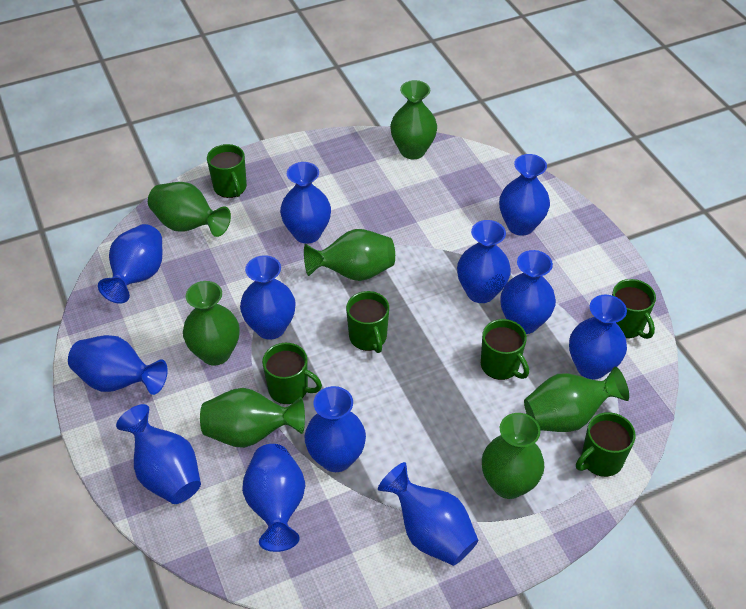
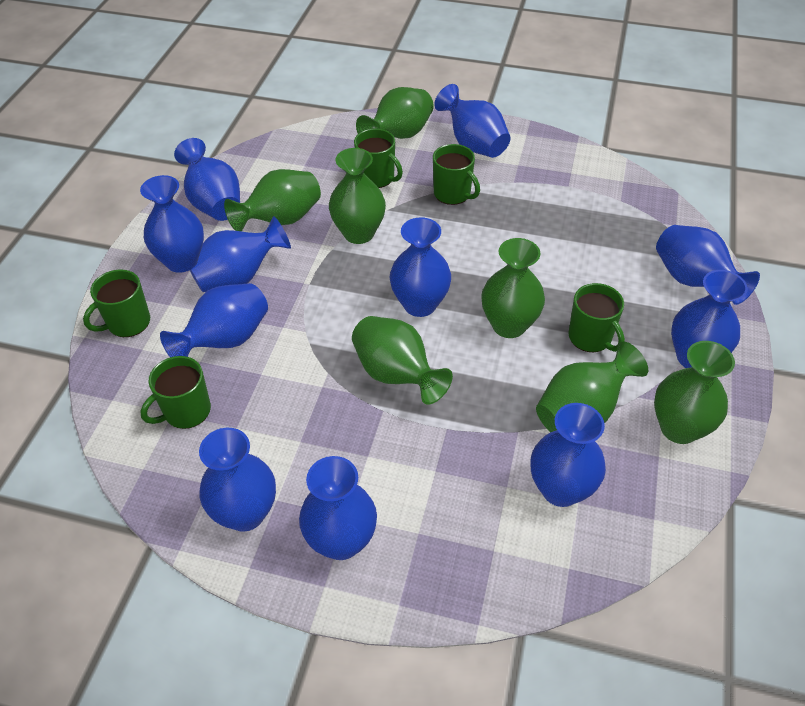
blue vase: [68,335,168,395] [98,224,163,304] [116,404,201,504] [240,255,296,340] [242,444,305,552] [280,162,331,244] [305,386,366,472] [378,462,478,566] [457,220,511,303] [499,154,550,236] [500,250,556,334] [569,295,627,379] = 12 -> [140,175,204,273] [160,283,268,357] [174,138,240,221] [186,216,291,292] [199,428,276,532] [299,456,377,560] [390,217,451,317] [434,84,511,158] [531,403,606,507] [656,225,760,305] [671,270,748,368] = 11
green mug: [207,144,247,198] [262,343,322,404] [346,291,389,353] [481,319,529,380] [576,412,636,477] [612,279,656,339] = 6 -> [83,269,150,337] [140,356,211,429] [354,129,403,188] [433,144,480,205] [568,283,625,352] = 5

